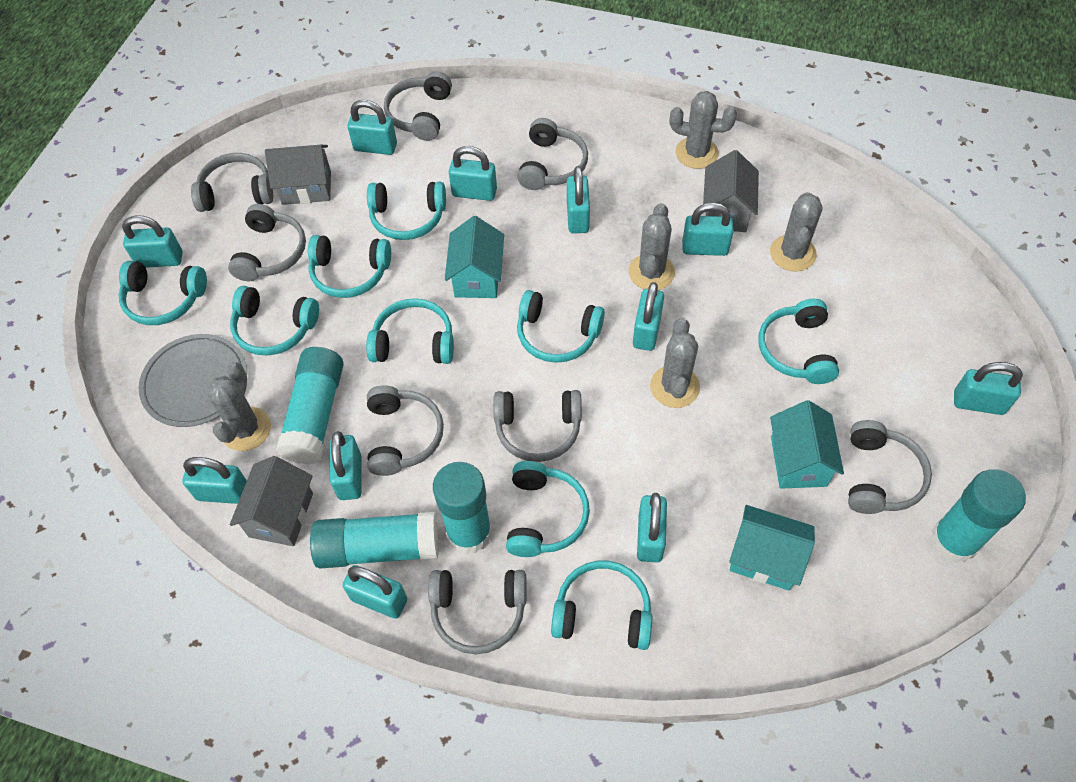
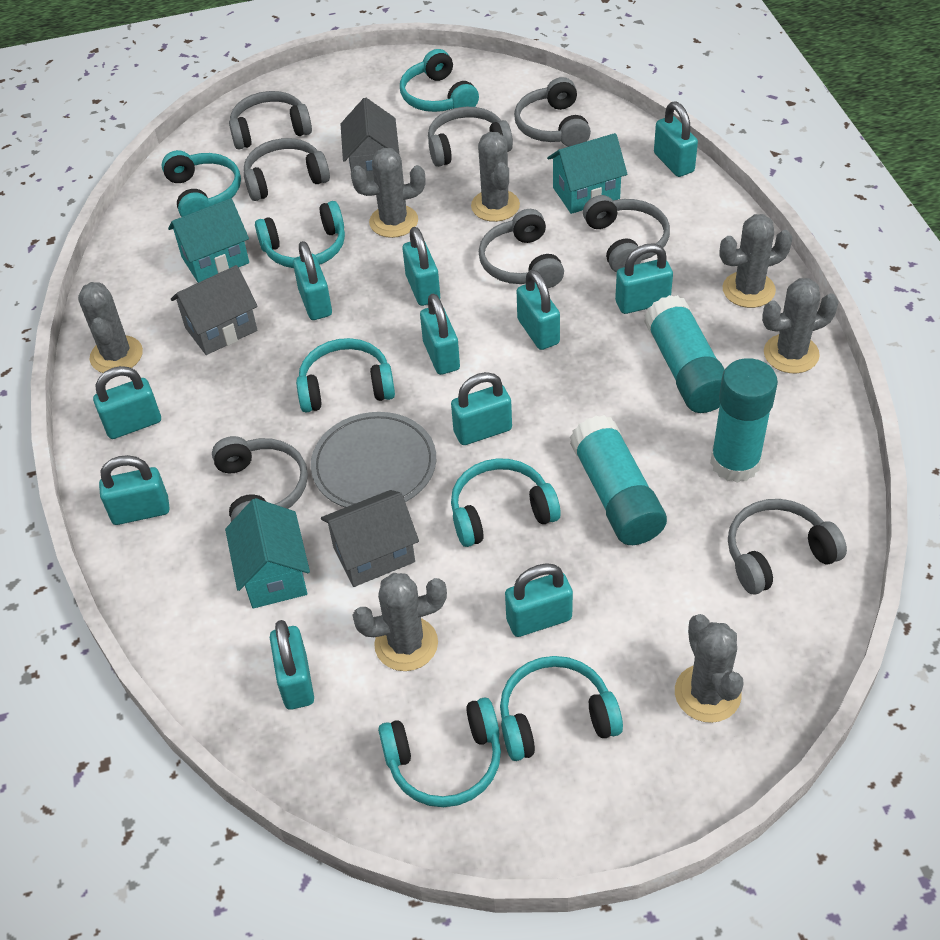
grey cactus: [207,362,271,451] [628,203,675,290] [650,318,700,408] [670,91,737,169] [770,192,823,272] = 5 -> [78,282,143,373] [351,148,425,238] [352,573,447,671] [471,132,520,222] [675,614,744,723] [720,214,793,308] [762,278,839,373] = 7
turquoise glue stick: [276,347,344,464] [310,512,439,569] [433,462,492,554] [931,469,1026,563] = 4 -> [570,415,667,545] [644,295,725,413] [710,358,778,483] = 3
turquoise headphones: [118,261,207,325] [230,286,319,356] [308,235,391,298] [366,298,454,364] [367,182,446,240] [506,461,590,557] [517,290,605,363] [551,561,652,650] [759,299,839,384] = 9 -> [162,150,241,217] [255,201,345,268] [296,338,395,412] [378,697,501,807] [400,49,479,112] [451,458,561,547] [500,656,623,761] = 7

